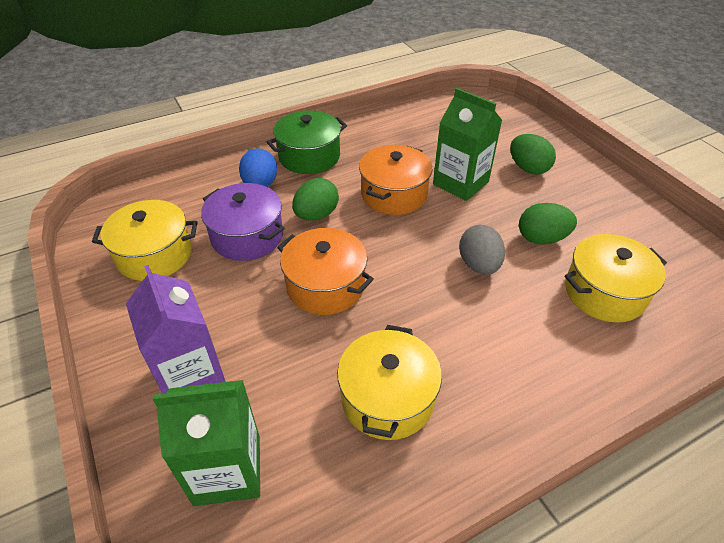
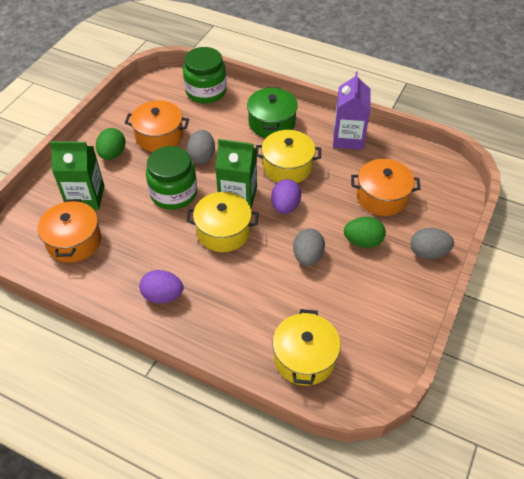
blue egg: [239,148,277,187] = 1 -> none = 0
green egg: [292,178,339,221] [510,134,556,175] [519,203,577,245] = 3 -> [96,128,126,160] [344,217,386,248] = 2
green jar: none = 0 -> [146,146,197,210] [183,47,227,104] = 2
grey egg: [459,225,505,275] = 1 -> [187,130,215,164] [293,229,325,266] [411,228,454,259] = 3
orange pot: [277,228,374,315] [359,145,432,215] = 2 -> [38,199,101,263] [125,101,189,152] [351,159,421,216] = 3
purple egg: none = 0 -> [139,270,184,303] [271,179,301,214] = 2
purple pot: [201,183,285,261] = 1 -> none = 0

